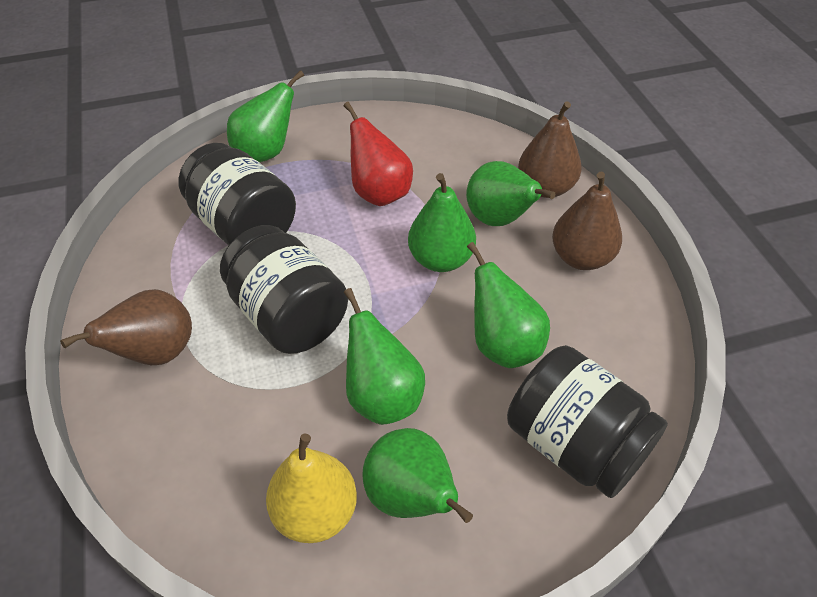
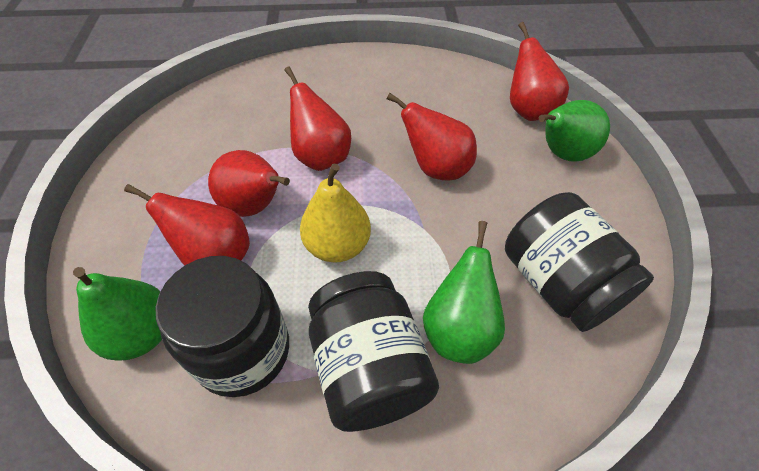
brown pear: [60,289,192,365] [518,101,581,198] [552,172,622,270] = 3 -> none = 0
green pear: [227,70,304,162] [344,288,425,425] [362,428,473,523] [408,173,476,272] [466,161,555,226] [467,242,550,368] = 6 -> [73,267,162,361] [423,221,505,364] [539,100,610,162] = 3
red pear: [344,102,413,206] = 1 -> [124,184,250,266] [208,150,290,217] [284,67,351,171] [387,93,477,181] [510,22,569,121] = 5

